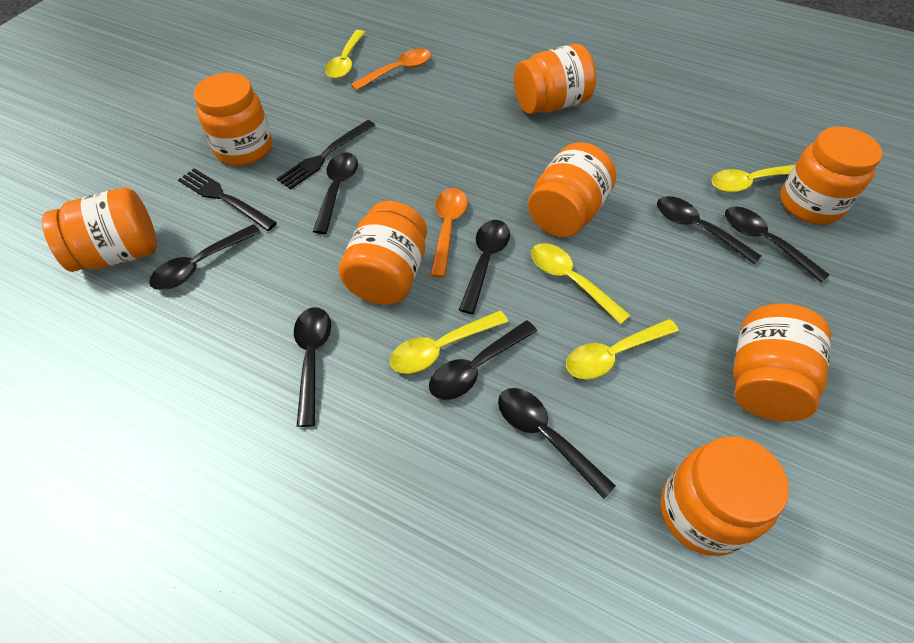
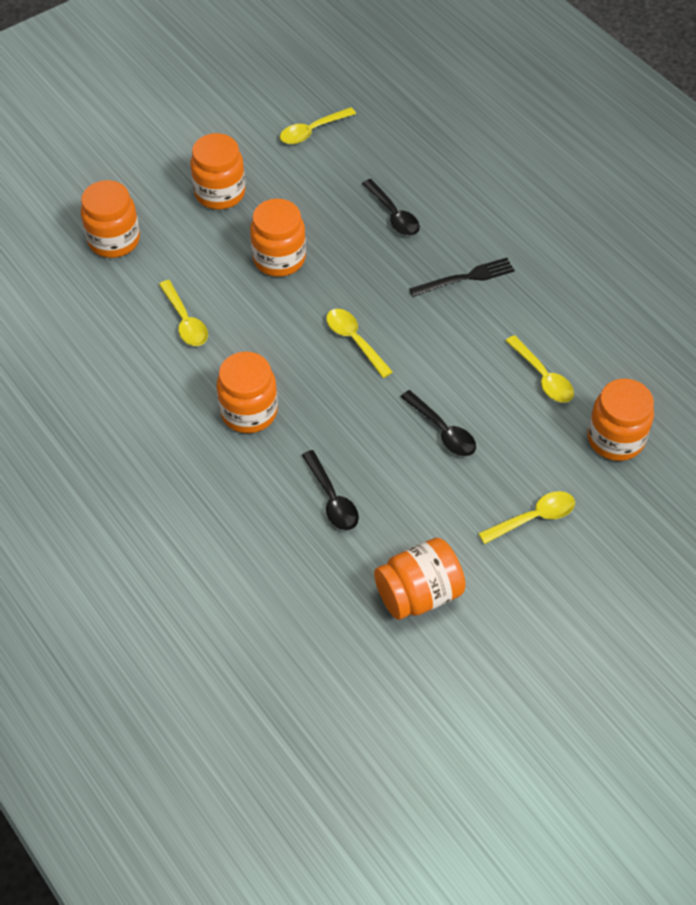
black fork: [178,168,277,231] [277,120,375,190] = 2 -> [409,258,515,297] = 1
black spoon: [149,224,261,290] [294,307,331,427] [313,152,358,234] [429,320,537,400] [459,220,510,314] [498,388,616,499] [657,196,761,265] [725,206,830,283] = 8 -> [302,450,359,531] [362,179,420,236] [401,390,476,456] = 3
orange jar: [42,188,157,272] [194,73,272,166] [339,201,427,305] [514,44,596,114] [528,142,616,237] [661,436,789,556] [733,303,831,422] [780,126,882,225] = 8 -> [81,180,140,258] [190,133,245,210] [217,352,278,433] [250,199,306,277] [374,538,466,620] [587,379,654,461] = 6
orange spoon: [351,49,431,91] [430,188,468,278] = 2 -> none = 0

